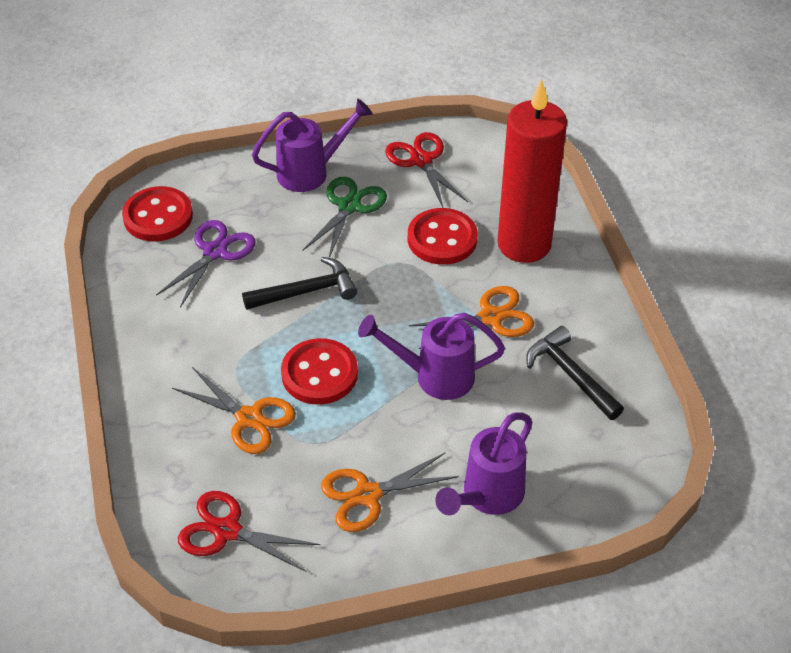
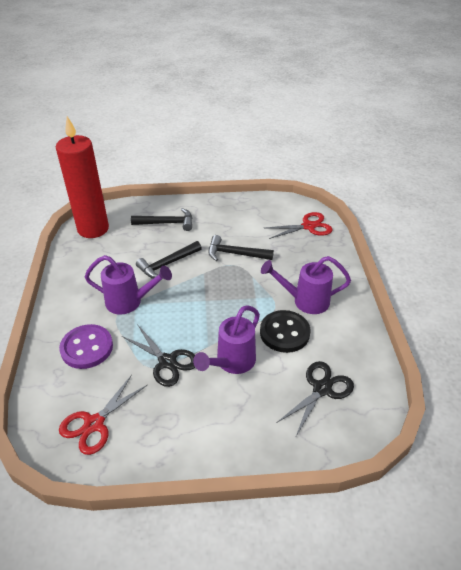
black button: none = 0 -> [260,310,310,353] = 1
black hammer: [242,257,357,310] [526,326,624,420] = 2 -> [131,208,192,231] [136,241,202,279] [208,235,274,261] = 3
black scissors: none = 0 -> [122,324,195,387] [276,361,354,436] = 2
green scissors: [302,177,387,258] = 1 -> none = 0
orange scissors: [172,367,296,454] [321,452,459,532] [409,286,534,349] = 3 -> none = 0
purple button: none = 0 -> [59,324,113,369] = 1
purple scissors: [156,220,256,308] = 1 -> none = 0
red button: [122,186,193,241] [281,338,358,405] [408,208,478,265] = 3 -> none = 0

